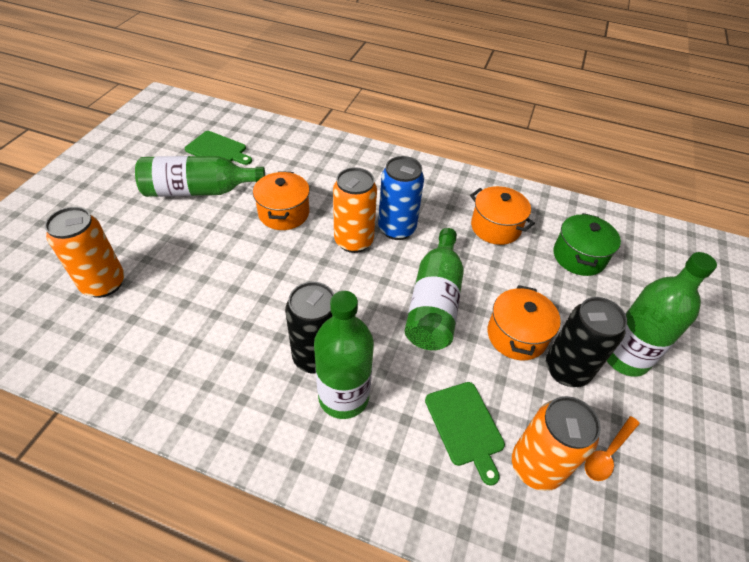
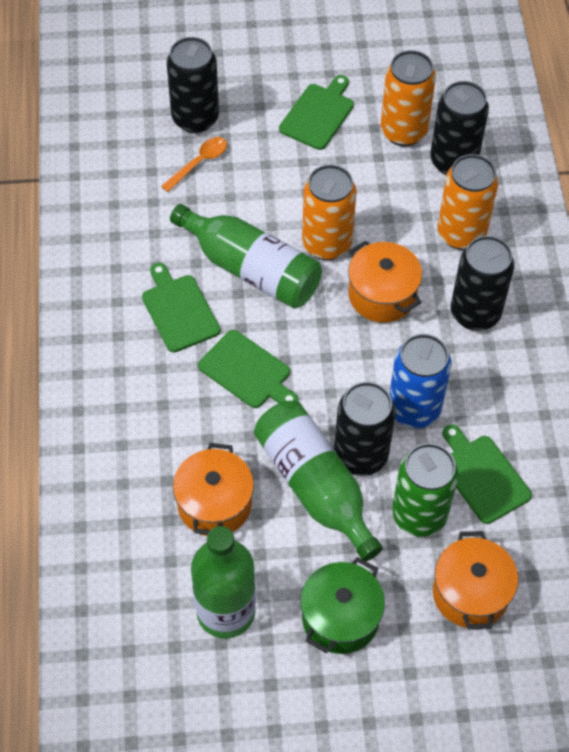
black can: [285,282,334,374] [546,297,627,387] = 2 -> [167,37,219,133] [334,382,396,476] [430,81,489,175] [451,236,514,331] = 4
green bottle: [135,156,265,197] [314,291,374,419] [404,228,464,350] [607,252,717,377] = 4 -> [170,204,322,309] [191,526,256,639] [254,401,383,561] = 3
green can: none = 0 -> [392,443,458,537] = 1
green cutting board: [185,131,252,165] [425,382,505,486] = 2 -> [142,263,220,352] [198,330,298,408] [279,75,354,150] [443,424,532,524] = 4

